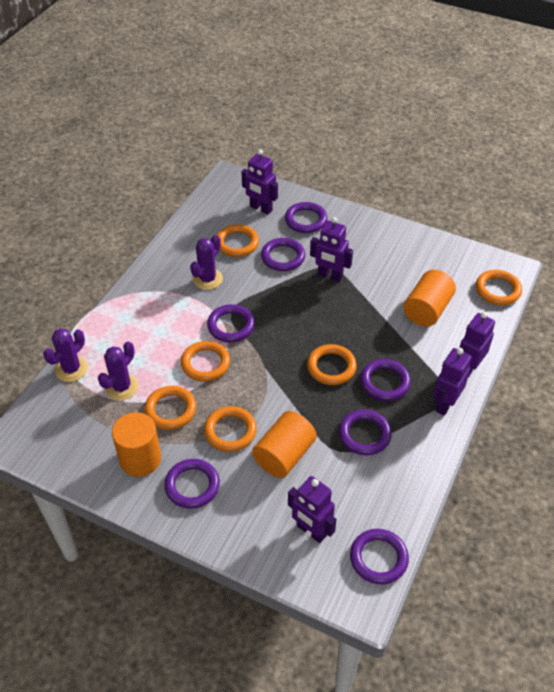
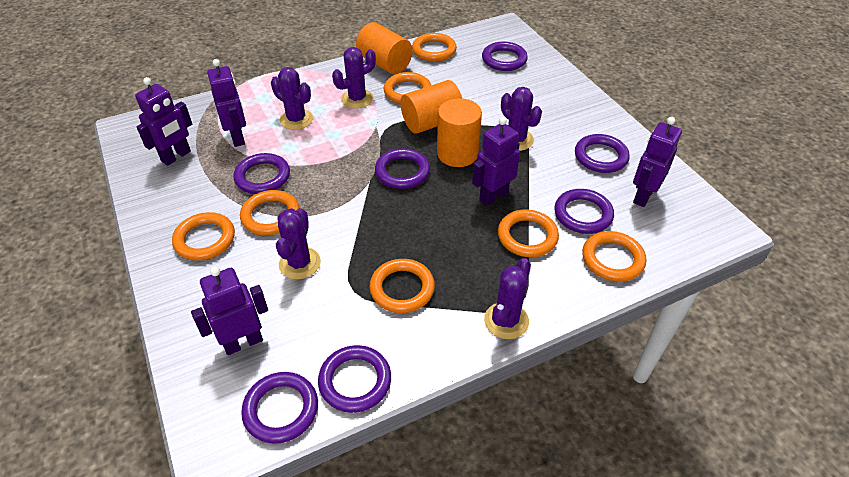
orange ring: [145,386,196,430] [181,341,230,382] [204,406,257,452] [217,224,259,257] [307,344,357,385] [476,270,522,305] = 6 -> [172,212,235,261] [240,190,299,235] [369,259,435,313] [383,72,431,104] [412,33,457,62] [498,210,559,257] [582,231,646,282] = 7
purple cactus: [43,328,88,382] [98,341,138,400] [190,235,223,290] = 3 -> [271,67,313,130] [276,208,321,279] [332,47,376,108] [484,258,531,339] [501,87,542,151] = 5

